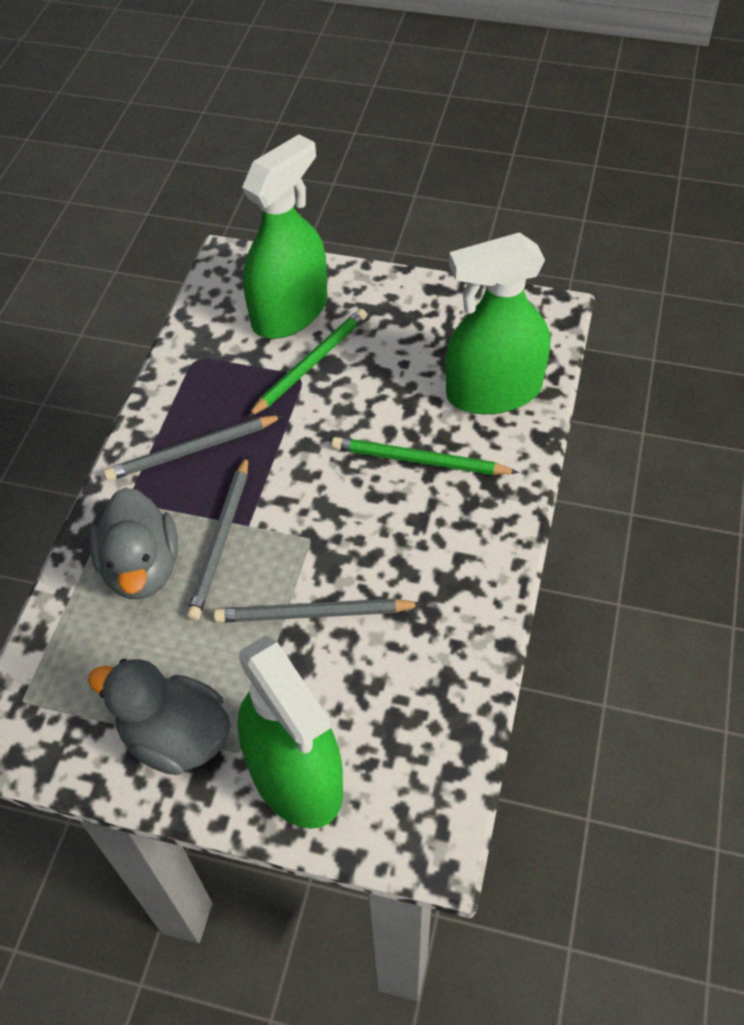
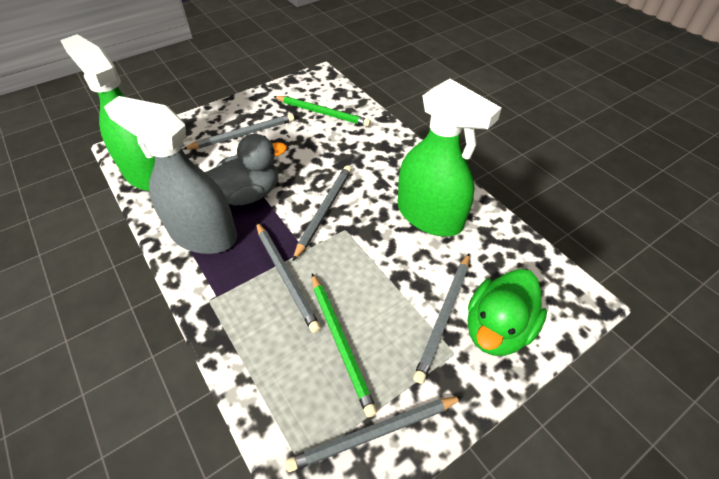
green duck: none = 0 -> [467,269,547,356] = 1
green spray bottle: [237,635,343,829] [242,134,327,339] [445,232,550,414] = 3 -> [60,34,155,191] [398,79,502,236] = 2
grey duck: [88,659,231,775] [89,487,178,599] = 2 -> [205,134,287,206] = 1
grey pencil: [104,415,284,481] [187,455,248,621] [214,598,423,623] = 3 -> [183,114,294,150] [256,222,321,333] [285,396,463,472] [293,166,352,261] [413,253,470,384] = 5
grey spray bottle: none = 0 -> [104,96,237,254] = 1

